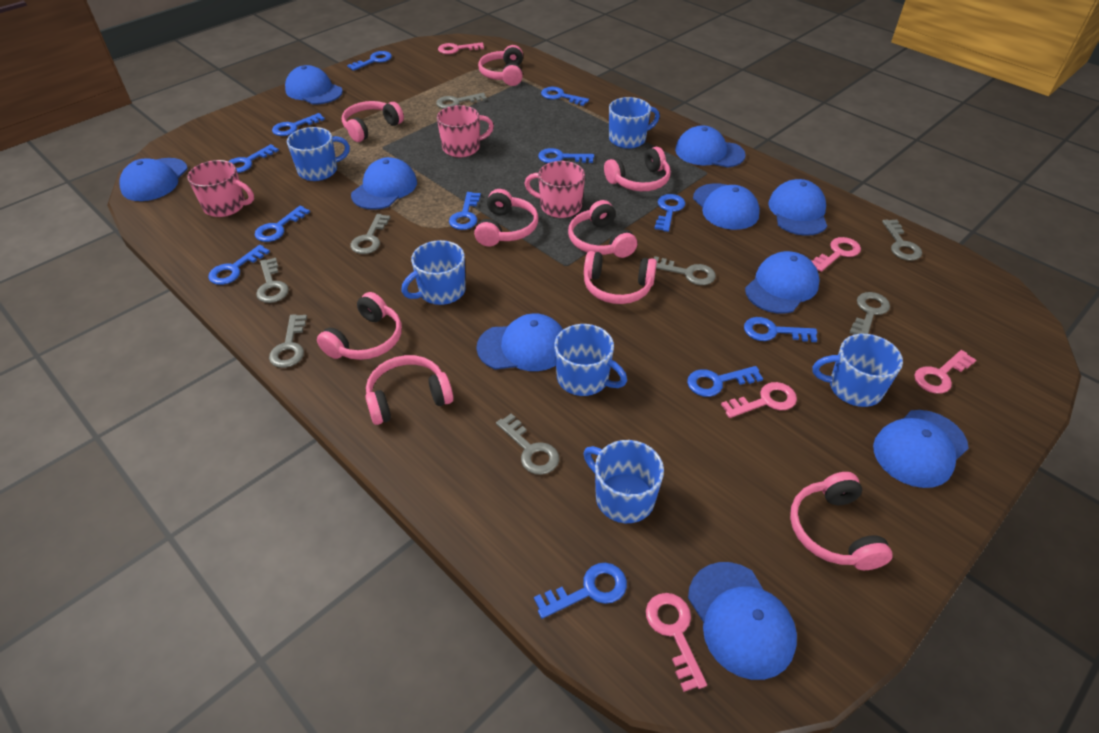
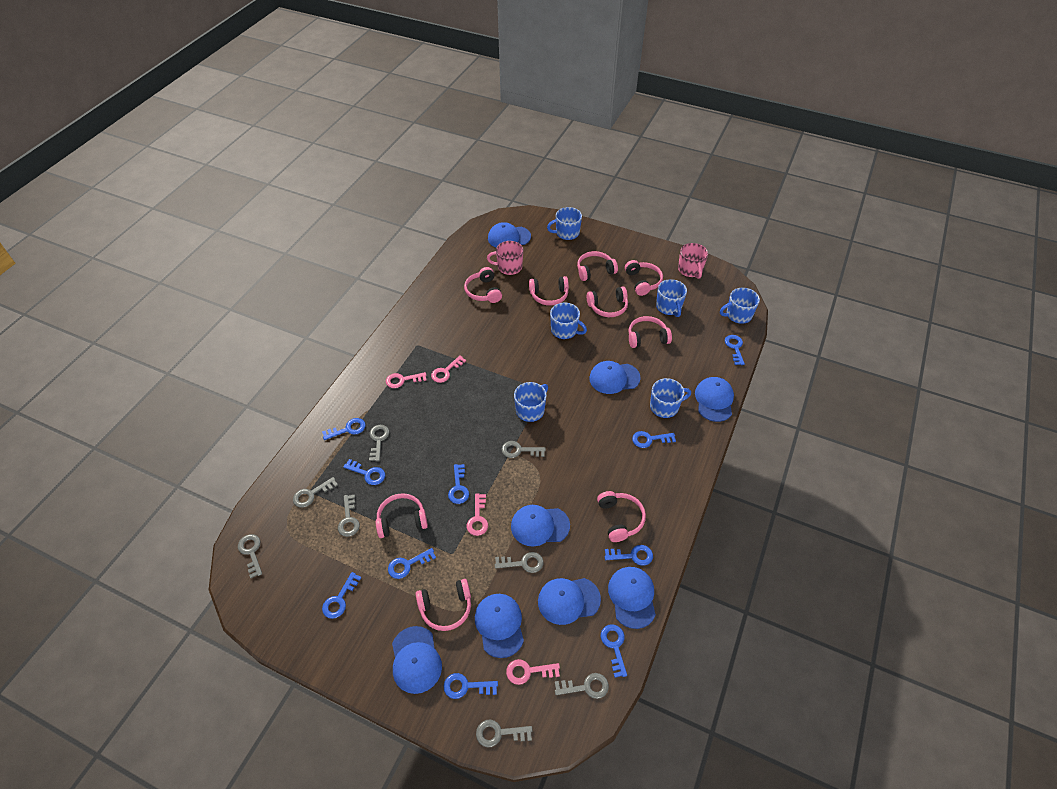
blue cap: [119,158,188,201] [285,65,343,104] [351,157,417,210] [476,313,563,371] [675,125,746,168] [688,562,797,680] [693,183,760,230] [745,251,820,314] [769,179,827,236] [873,410,969,488] = 10 -> [392,626,442,694] [475,594,524,658] [488,222,531,248] [511,505,570,547] [538,578,601,625] [589,361,641,394] [608,567,656,629] [695,377,734,422] = 8
blue key: [208,245,270,285] [229,144,279,173] [255,206,310,242] [272,113,325,136] [347,51,392,71] [449,192,481,230] [534,563,627,619] [538,148,594,163] [541,87,589,106] [654,194,685,232] [687,366,763,397] [744,317,817,342] = 12 -> [322,418,366,440] [322,572,362,619] [343,459,385,485] [388,548,436,579] [443,673,498,699] [448,464,469,504] [601,624,627,678] [605,545,653,566] [632,431,676,448] [725,335,745,365] = 10
pink key: [438,42,484,54] [646,593,707,692] [721,382,797,418] [811,237,861,272] [914,350,976,394] = 5 -> [386,372,427,388] [431,355,466,383] [467,493,488,536] [506,659,560,685] = 4
pink mug: [187,160,254,217] [437,105,494,157] [524,161,585,218] = 3 -> [487,241,523,275] [678,243,708,279] = 2

